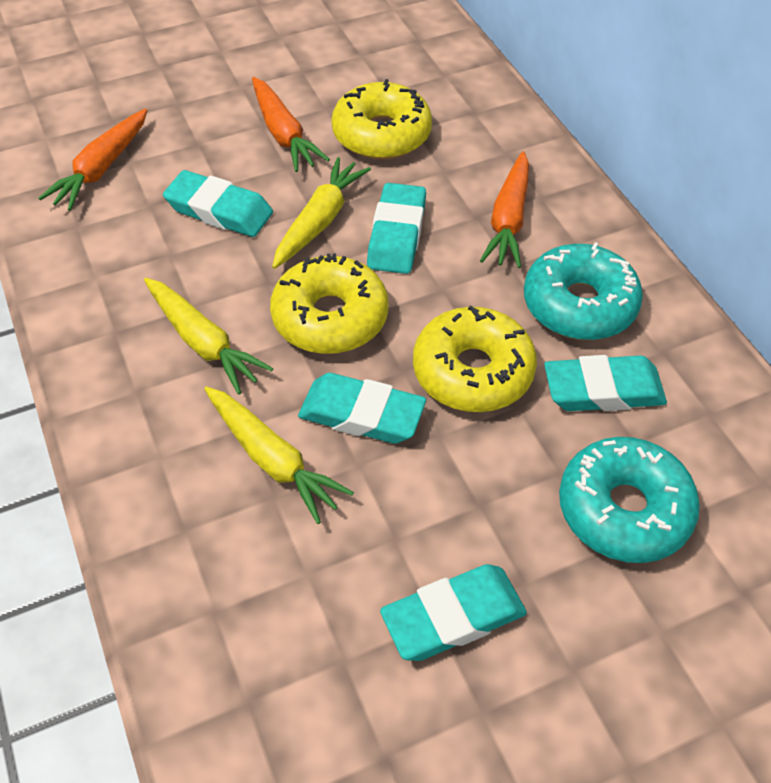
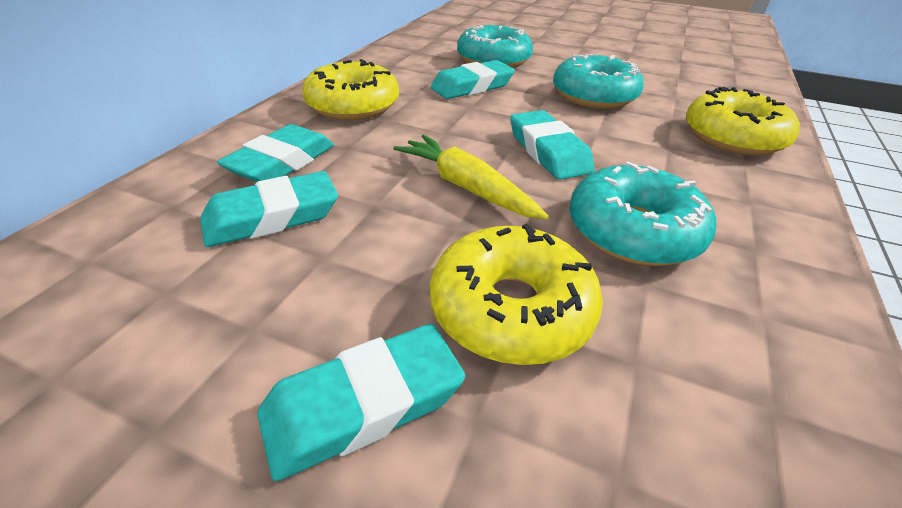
orange carrot: [38,108,147,211] [252,77,330,172] [480,151,529,268] = 3 -> none = 0
turquoise donut: [524,242,643,340] [559,437,700,563] = 2 -> [457,25,533,68] [553,53,644,109] [569,161,716,266] = 3
yellow carrot: [144,278,273,395] [204,387,354,524] [272,157,371,269] = 3 -> [393,134,549,219] = 1

